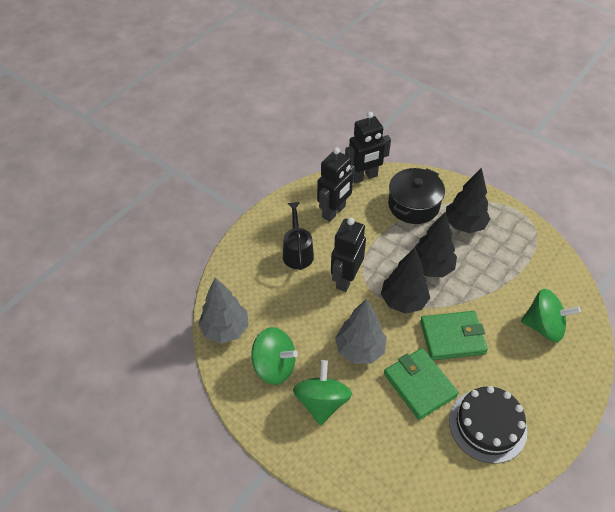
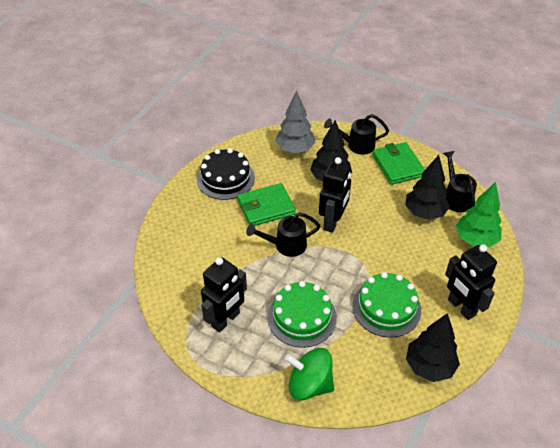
black pot: [388,168,445,224] = 1 -> none = 0
black watering can: [283,202,314,270] = 1 -> [246,213,320,257] [324,114,389,155] [443,151,477,212] = 3
green cake: none = 0 -> [267,281,337,348] [352,272,421,338] = 2
green spinning top: [252,327,298,385] [293,360,352,425] [521,289,581,343] = 3 -> [285,348,334,400] = 1
green tree: none = 0 -> [456,182,502,247] = 1
grey tree: [198,277,249,343] [335,298,387,364] = 2 -> [275,91,316,153] = 1

